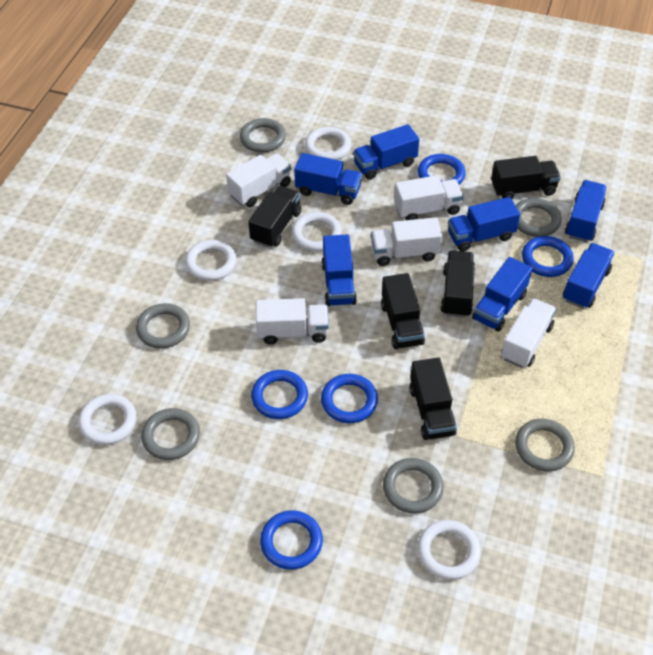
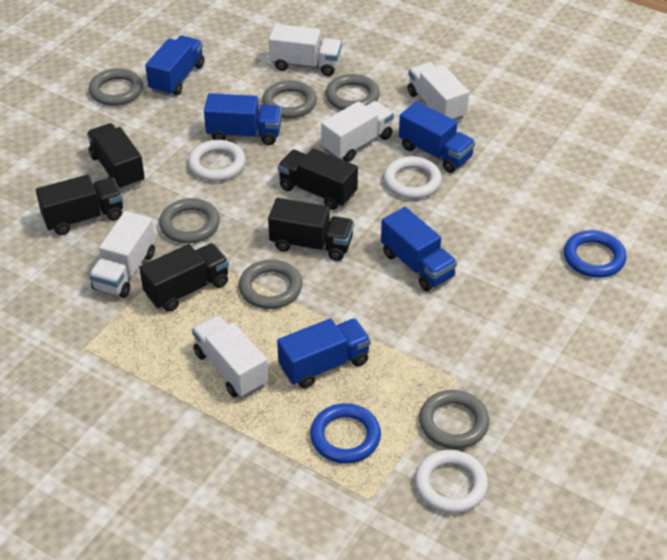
blue ring: [251,370,308,419] [260,510,323,570] [321,374,378,423] [418,154,466,185] [522,236,574,277] = 5 -> [310,403,381,464] [564,230,627,278] = 2
blue truck: [294,153,362,205] [321,234,357,306] [353,124,419,180] [448,197,520,251] [472,257,532,332] [563,243,615,309] [565,180,607,242] = 7 -> [145,36,204,96] [204,93,282,145] [277,318,371,388] [381,207,457,291] [399,101,475,173] = 5
white ring: [78,394,137,445] [185,240,237,281] [292,212,342,252] [305,127,352,160] [417,520,481,580] = 5 -> [188,140,246,181] [383,156,442,199] [415,449,488,513] = 3

